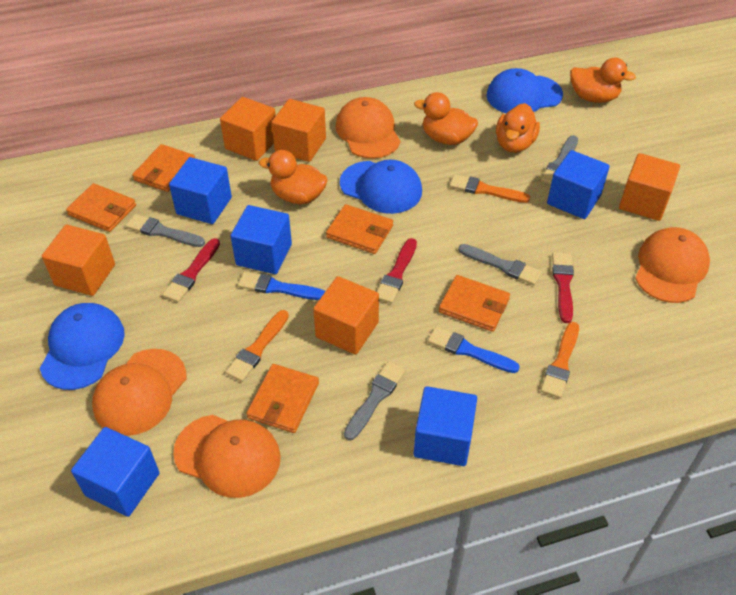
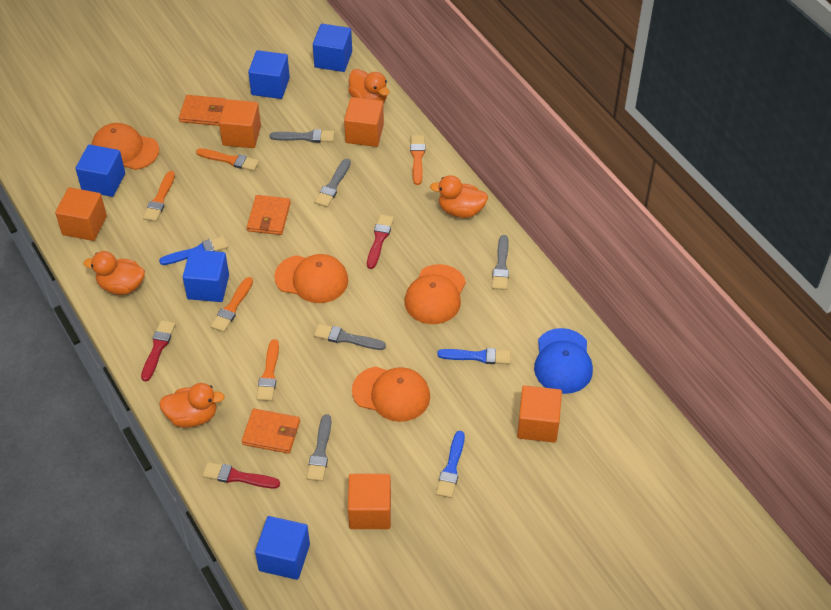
blue brush: [238,271,325,300] [428,327,520,373] = 2 -> [159,236,228,265] [436,431,465,498] [437,348,511,365] = 3
blue cap: [40,303,125,390] [340,160,422,214] [487,68,563,113] = 3 -> [534,328,593,394] = 1
grey brush: [126,214,205,247] [344,361,406,440] [458,244,542,285] [541,135,578,184] = 4 -> [270,129,335,143] [307,414,331,481] [314,324,386,350] [315,159,351,207] [492,235,509,290] = 5
orange brush: [226,310,289,382] [449,174,530,203] [541,322,579,398] = 3 -> [143,171,175,222] [196,148,259,171] [211,277,253,332] [256,339,279,401] [410,135,425,185] = 5
orange wallet: [66,183,136,232] [132,144,195,192] [246,364,319,433] [326,204,393,254] [439,275,510,332] = 5 -> [179,95,226,126] [242,408,300,454] [247,195,291,235] = 3

